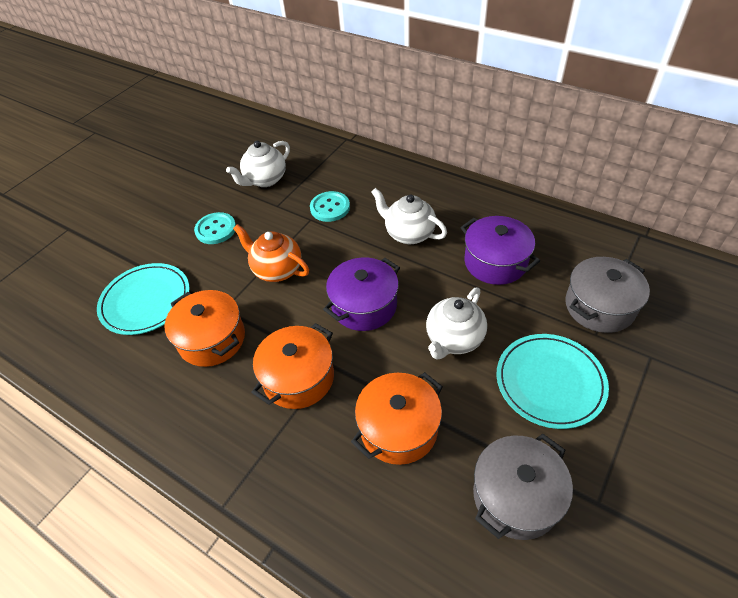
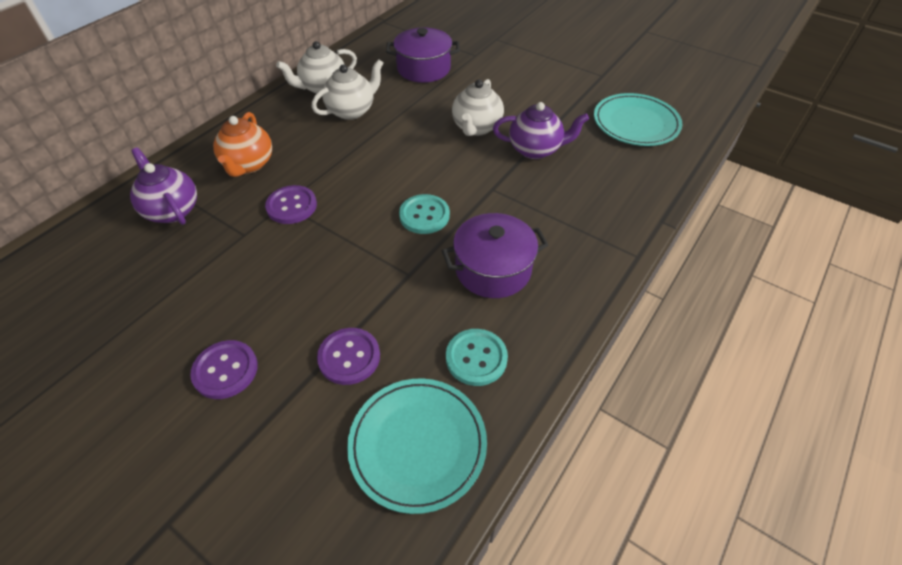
grey pot: [473,434,573,540] [565,257,650,333] = 2 -> none = 0
orange pot: [164,290,245,367] [251,323,334,409] [351,372,443,465] = 3 -> none = 0
purple button: none = 0 -> [190,340,258,399] [265,185,317,224] [317,328,380,385] = 3
purple teapot: none = 0 -> [130,147,197,225] [493,102,589,159] = 2

